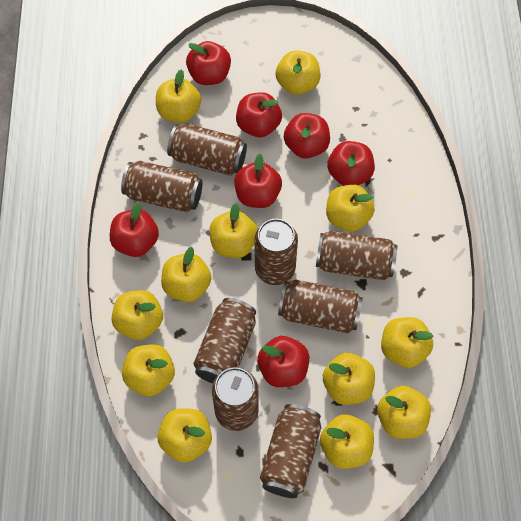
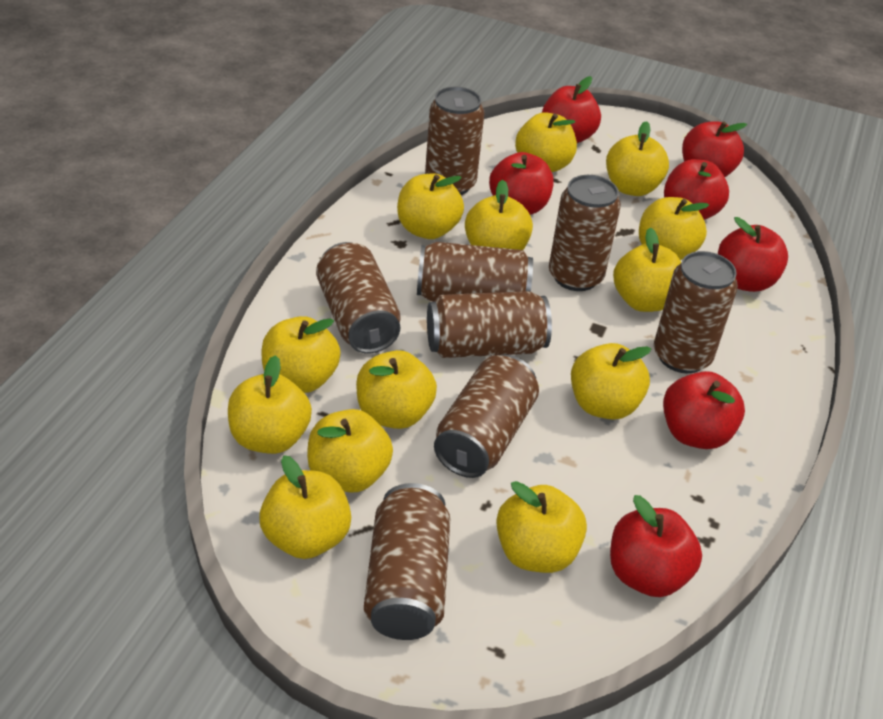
yellow apple: [112,290,163,340] [122,344,175,396] [156,69,201,123] [157,408,212,463] [161,247,211,302] [209,203,258,258] [276,51,321,95] [320,414,374,469] [323,353,375,405] [326,185,375,232] [377,386,431,439] [381,317,433,368] = 12 -> [228,355,312,454] [259,455,351,559] [262,316,341,393] [307,409,393,493] [356,350,437,429] [397,174,464,239] [465,180,533,250] [496,481,587,573] [515,112,577,172] [571,343,651,420] [606,121,669,196] [613,228,681,312] [639,197,709,260] = 13

